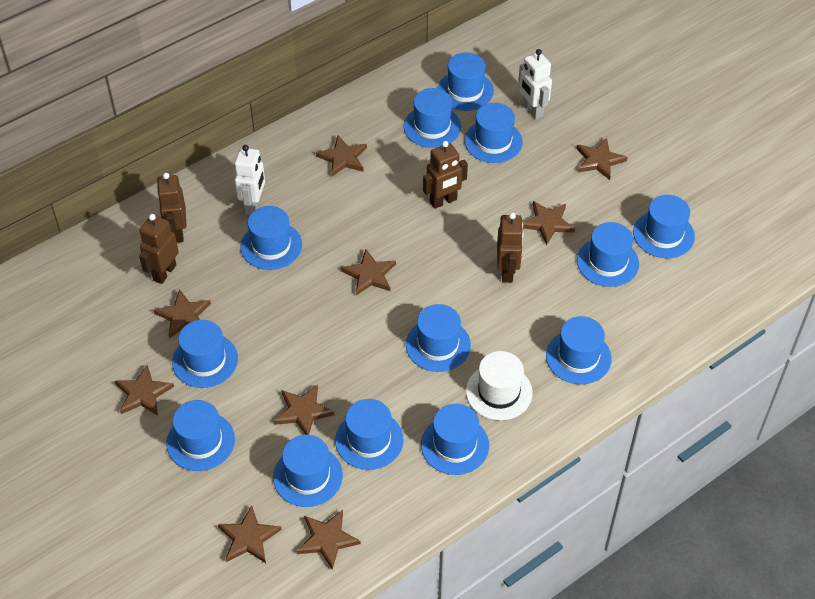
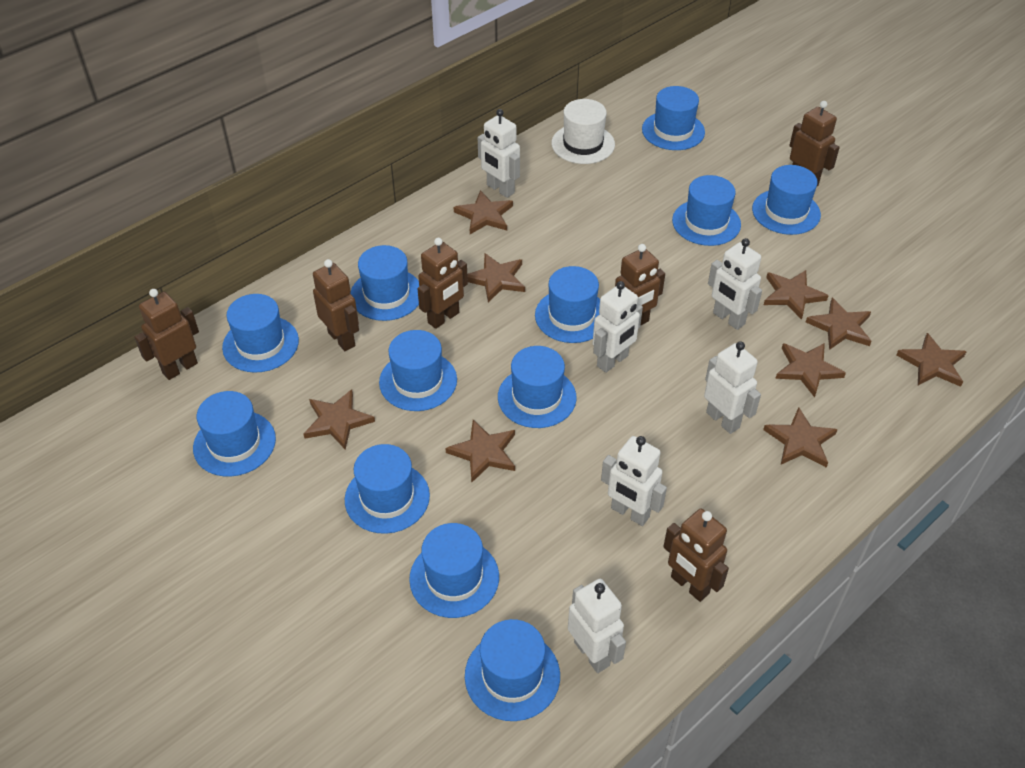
blue hat: [166,400,235,471] [172,320,238,388] [240,206,302,270] [273,435,343,507] [335,399,404,470] [404,88,461,148] [406,304,471,372] [421,404,489,475] [438,52,494,111] [465,103,523,163] [546,316,612,384] [577,222,639,287] [633,195,695,258] = 13 -> [193,391,276,477] [222,294,299,373] [345,444,430,534] [350,245,419,321] [379,330,457,411] [409,523,499,618] [465,619,560,721] [498,346,576,428] [535,266,600,343] [642,86,705,150] [672,175,741,246] [752,165,821,235] = 12
brown robot: [139,214,179,284] [157,173,187,243] [423,141,468,209] [497,212,524,282] = 4 -> [134,289,199,380] [313,259,359,351] [418,238,468,329] [615,244,665,326] [663,509,729,602] [789,101,840,186] = 6
white robot: [235,145,265,215] [518,49,552,119] = 2 -> [478,109,520,198] [568,579,626,673] [593,281,643,373] [601,436,667,526] [704,341,761,434] [708,238,762,330] = 6

